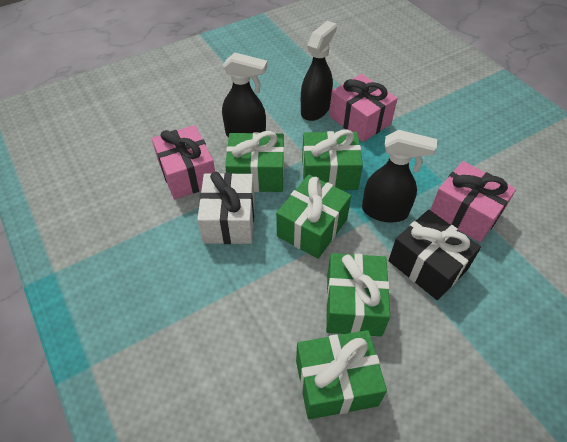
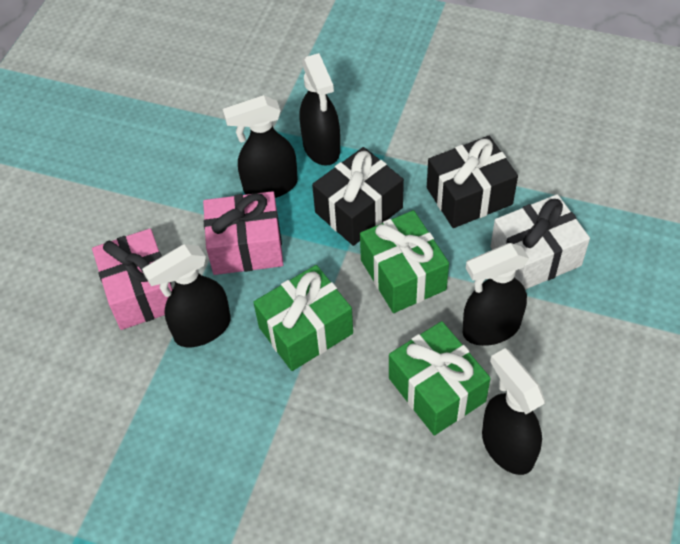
black gift: [389,210,481,300] = 1 -> [312,147,404,246] [427,136,518,228] = 2
black spray bottle: [222,53,267,138] [301,21,337,121] [362,130,437,222] = 3 -> [142,244,231,347] [223,95,298,198] [300,53,340,166] [463,243,529,346] [482,348,545,475] = 5
green gift: [225,131,284,192] [276,175,351,259] [296,330,387,419] [302,129,363,190] [326,253,390,336] = 5 -> [253,265,353,371] [360,210,449,313] [389,321,491,436] = 3
pink gift: [152,125,215,200] [329,74,398,142] [430,161,516,242] = 3 -> [92,229,173,330] [203,191,283,275] = 2

